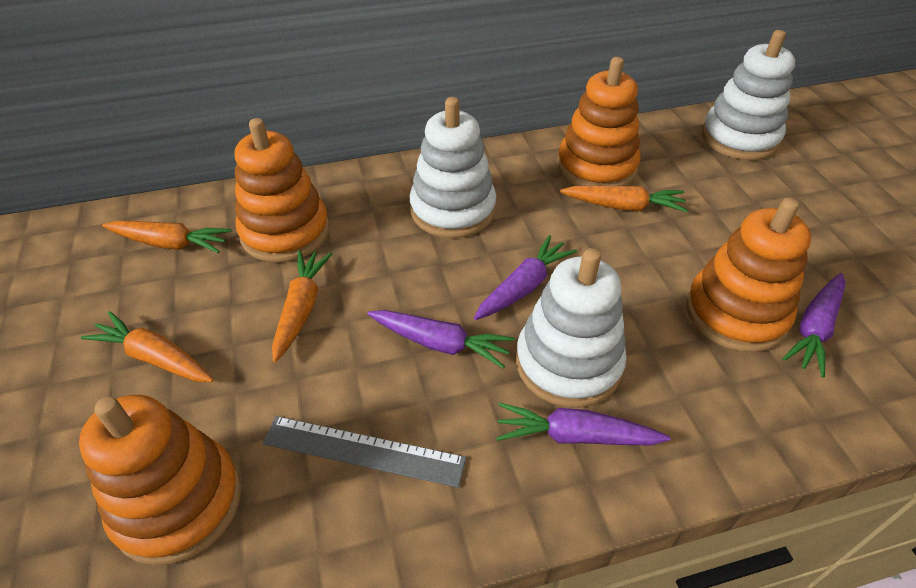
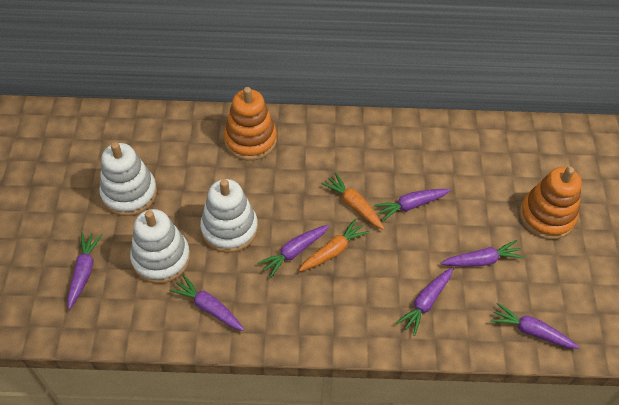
grey ruler: [263,416,466,488] = 1 -> none = 0
orange carrot: [81,311,214,382] [102,221,231,253] [272,250,332,362] [560,186,687,212] = 4 -> [298,218,370,272] [321,172,384,229] = 2
orange stacking toy: [79,395,241,566] [235,118,329,263] [557,57,640,186] [686,198,811,352] = 4 -> [224,87,277,161] [520,167,582,239] = 2
purple carrot: [367,310,514,368] [474,235,577,320] [496,403,670,445] [783,273,846,378] = 4 -> [67,232,102,309] [169,275,244,331] [257,225,329,278] [374,189,451,221] [396,267,453,336] [441,240,524,267] [491,303,580,349] = 7

